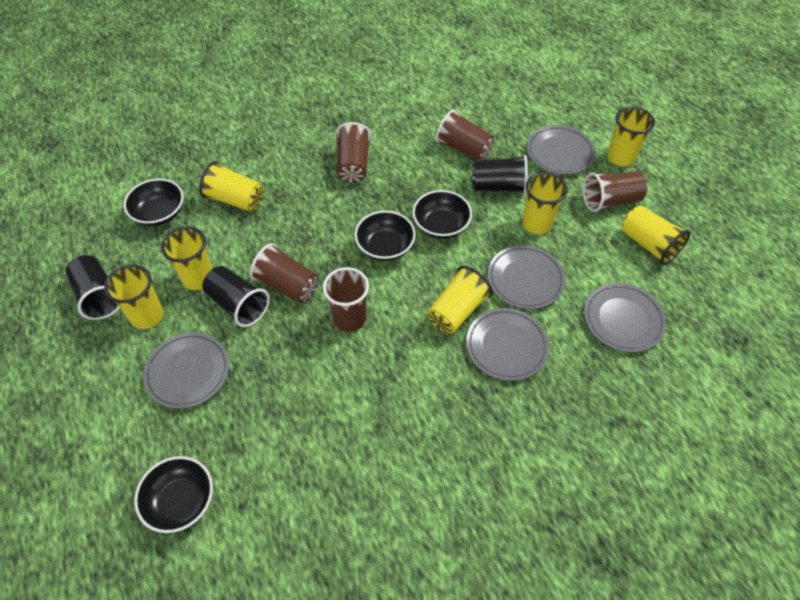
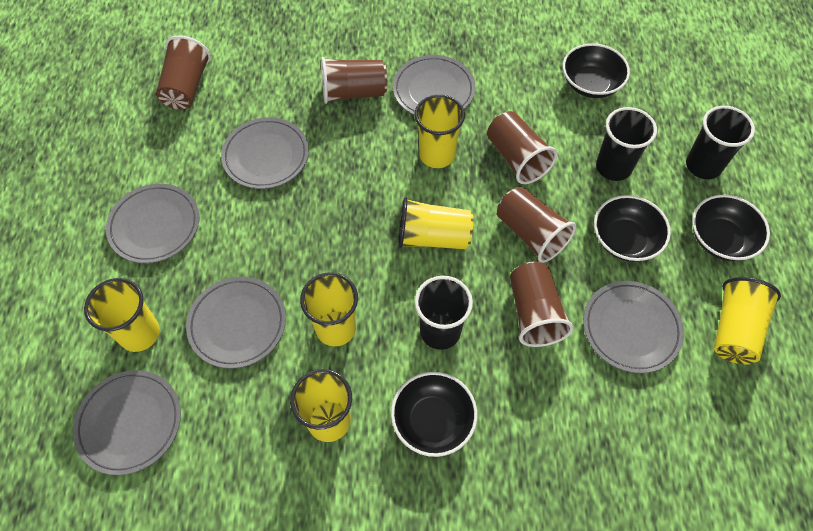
grey plate: [143,332,229,409] [466,308,549,381] [488,245,566,309] [527,125,595,175] [584,283,667,352] = 5 -> [73,370,181,475] [106,184,199,263] [186,277,286,369] [221,117,309,189] [393,55,475,115] [583,281,684,373] = 6
yellow cup: [104,265,164,329] [161,226,212,290] [199,161,264,212] [428,266,493,333] [522,172,568,234] [607,106,655,167] [622,206,690,265] = 7 -> [84,278,160,352] [290,369,352,442] [300,272,358,346] [398,197,474,249] [415,95,465,168] [714,277,781,364] = 6

